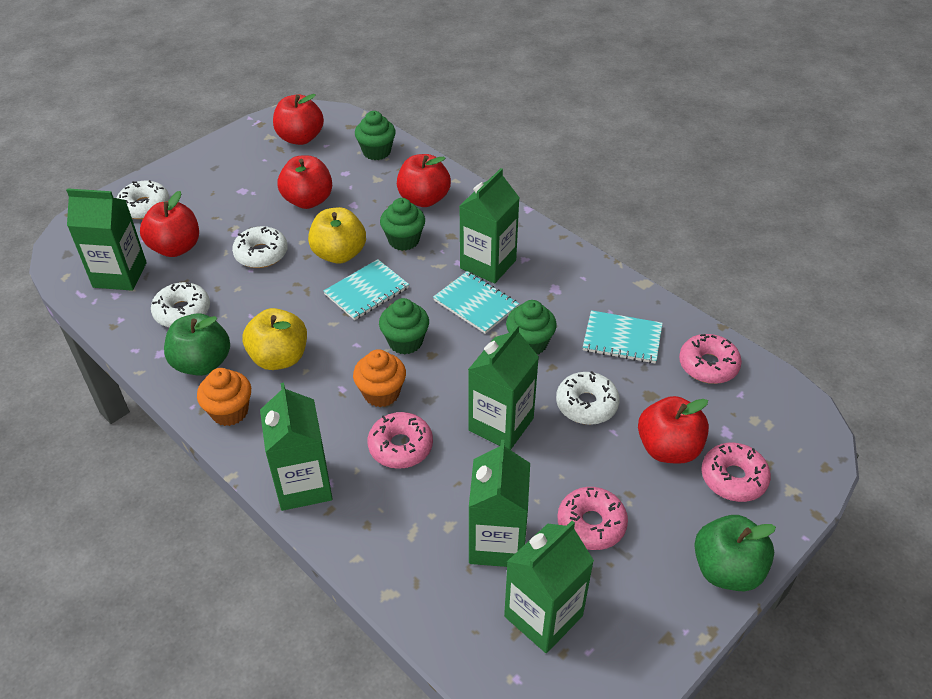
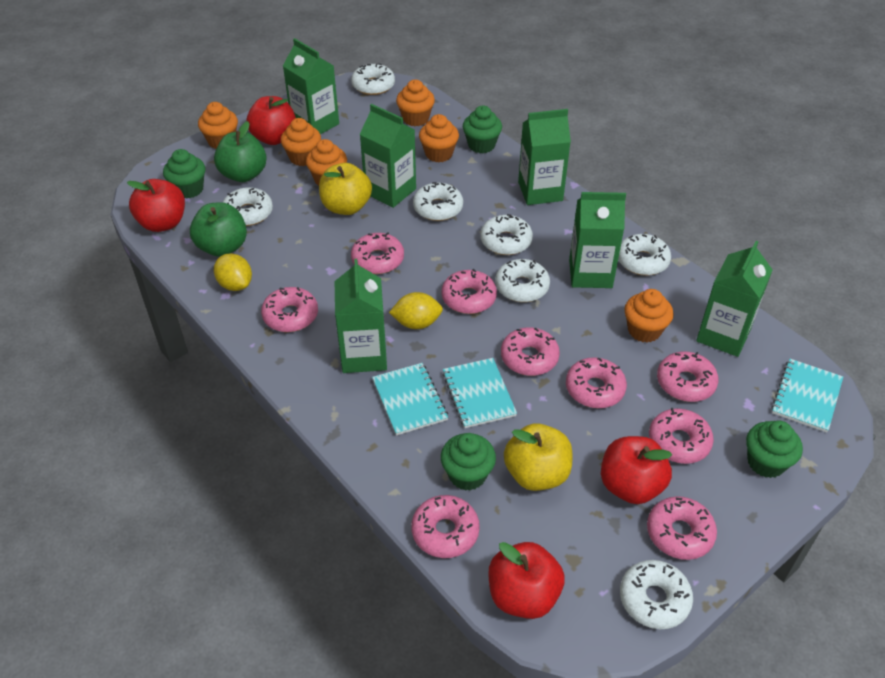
orange cupcake: [197,368,251,426] [353,349,406,407] = 2 -> [198,102,238,149] [281,118,321,166] [306,139,347,186] [396,80,435,126] [419,114,459,163] [624,289,674,343] = 6
pink donut: [368,412,433,469] [557,487,628,550] [679,334,742,384] [701,443,771,502] = 4 -> [261,287,318,332] [351,232,404,274] [411,495,480,558] [442,269,497,314] [501,327,560,376] [566,357,627,408] [647,496,717,560] [649,408,714,464] [657,351,719,402] = 9
red apple: [140,191,199,257] [273,94,324,145] [278,156,332,209] [397,154,451,207] [638,396,709,464] = 5 -> [127,179,185,232] [247,96,296,145] [488,542,565,619] [601,436,672,504] = 4
white donut: [117,180,169,219] [151,282,210,327] [232,226,288,268] [556,371,619,425] = 4 -> [222,187,273,226] [351,63,395,95] [413,182,463,221] [481,214,533,255] [495,259,550,302] [618,234,671,275] [620,560,693,629] = 7
yellow lemon: none = 0 -> [214,253,252,291] [389,292,443,329] = 2

